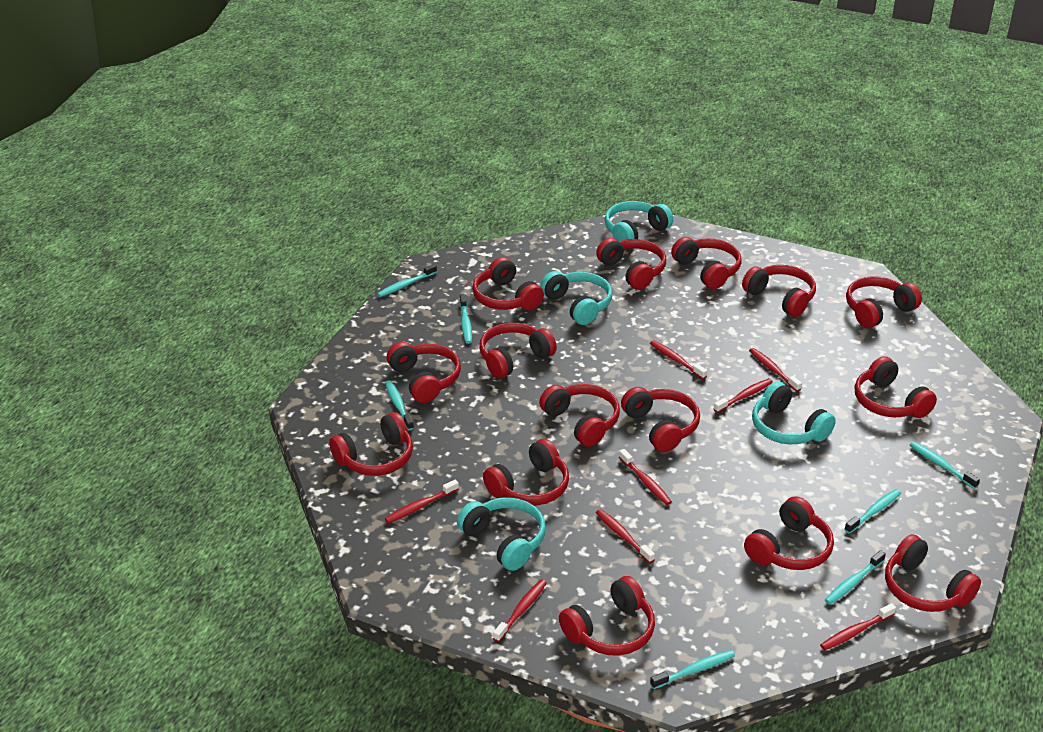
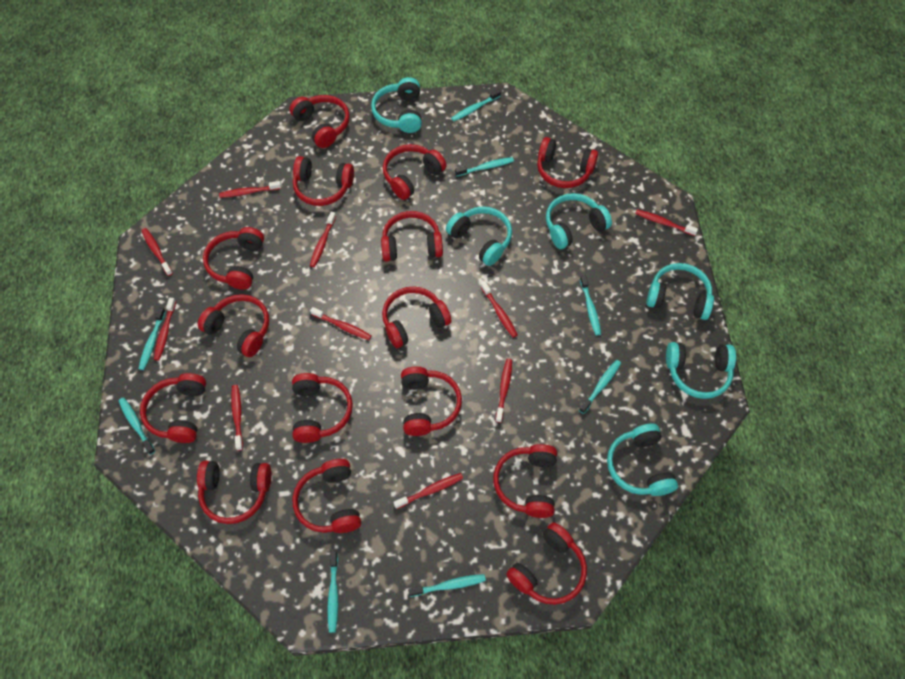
red toothbrush: [385,480,459,523] [493,579,547,642] [596,509,655,563] [619,449,672,505] [650,340,707,379] [714,378,773,413] [749,348,802,392] [820,603,896,650] = 8 -> [141,228,173,276] [154,298,176,361] [219,181,281,198] [231,385,243,451] [310,211,336,267] [310,307,372,340] [394,473,463,509] [481,281,518,338] [496,359,512,423] [635,210,698,236] = 10
turquoise headphones: [457,497,546,571] [540,271,612,325] [605,201,673,241] [752,381,836,444] = 4 -> [371,77,422,133] [446,206,512,266] [546,193,612,249] [607,424,678,496] [646,263,714,320] [666,342,736,399] = 6
turquoise toothbrush: [377,264,437,297] [385,381,414,430] [460,294,472,344] [650,650,735,689] [825,550,886,604] [844,489,901,534] [910,442,980,489] = 7 -> [118,397,155,455] [138,307,166,370] [327,551,338,633] [408,574,486,597] [451,89,501,121] [455,157,514,176] [579,360,621,414] [580,275,601,336] = 8

